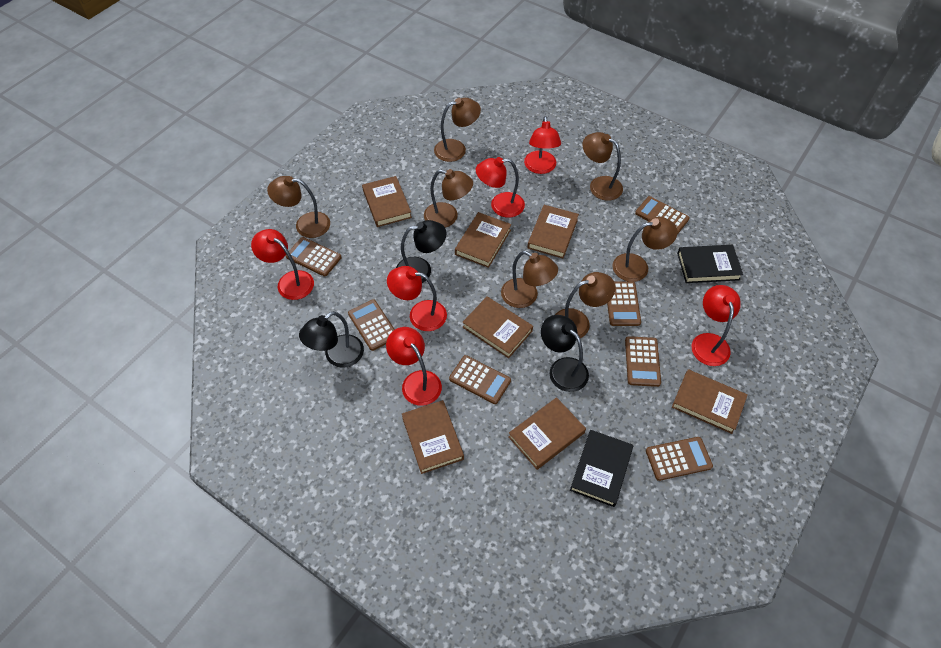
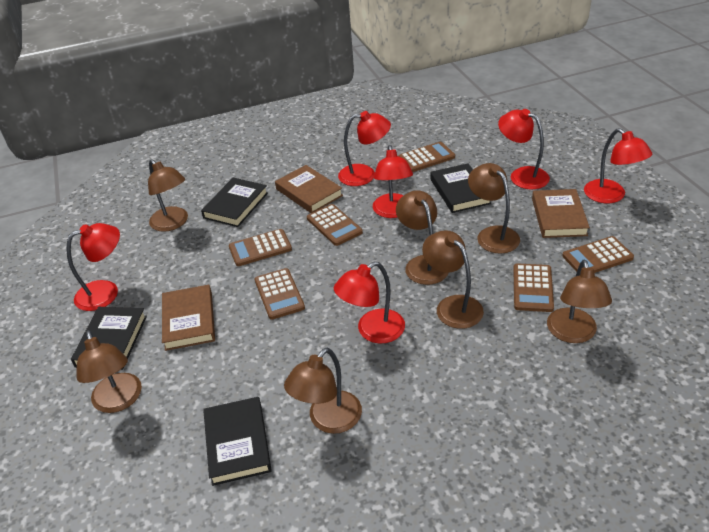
black book: [570,430,633,507] [677,245,743,283] = 2 -> [71,307,147,370] [201,178,268,227] [203,397,272,486] [431,163,491,213] = 4
black lamp: [299,311,364,368] [396,220,447,283] [541,315,589,392] = 3 -> none = 0
brown book: [362,176,412,227] [402,400,464,474] [455,212,511,268] [462,296,533,358] [509,397,586,470] [527,205,579,258] [672,369,748,434] = 7 -> [162,285,215,351] [275,165,343,213] [532,189,590,238] = 3
brown calculator: [286,237,342,277] [348,299,395,351] [449,355,511,404] [607,281,641,326] [625,336,661,387] [635,196,690,235] [646,437,713,481] = 7 -> [229,229,292,266] [255,268,305,320] [307,204,363,246] [398,142,455,172] [513,263,554,312] [562,236,634,273] = 6

